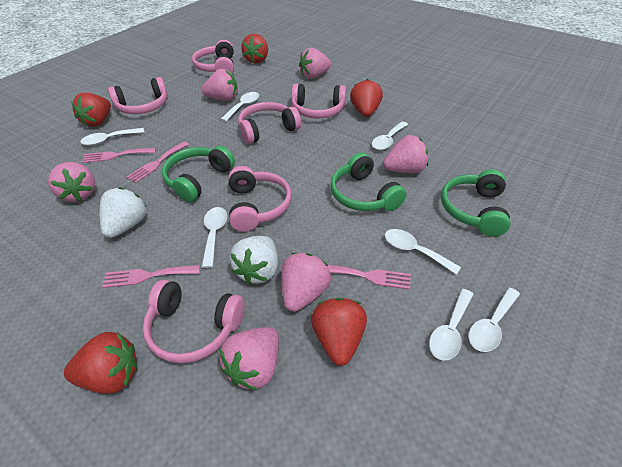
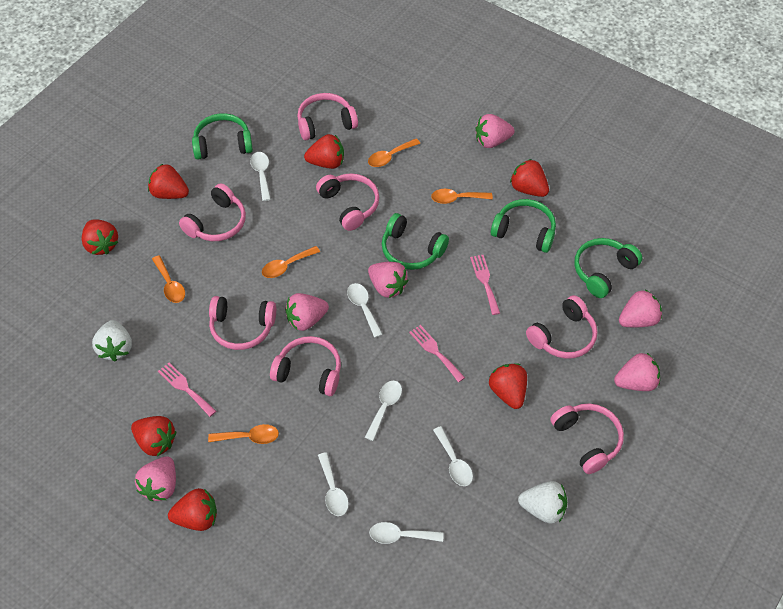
green headphones: [162,146,235,202] [330,152,406,211] [441,169,511,237] = 3 -> [192,113,253,160] [382,213,449,270] [491,199,556,253] [574,238,642,298] = 4
orange spoon: none = 0 -> [152,255,185,303] [208,424,279,444] [262,246,320,278] [368,138,420,167] [431,189,493,204] = 5
pink fork: [82,148,156,163] [102,265,200,288] [126,141,189,183] [327,265,411,290] = 4 -> [158,363,216,417] [409,325,465,382] [470,255,500,315] = 3
pink headphones: [108,77,168,114] [143,280,245,363] [192,40,234,73] [228,166,291,232] [238,102,301,144] [291,84,346,118] = 6 -> [179,183,246,241] [209,296,276,350] [270,336,341,396] [297,93,358,140] [316,173,379,231] [526,295,598,359] [550,404,624,474] = 7
red strawberry: [64,332,137,394] [71,93,111,127] [241,34,268,63] [311,298,367,366] [350,79,383,117] = 5 -> [81,220,118,255] [131,416,176,456] [148,164,189,199] [168,488,217,531] [304,134,344,169] [489,364,527,409] [510,159,549,197] = 7
white spoon: [80,128,145,146] [202,207,227,268] [221,92,259,122] [372,122,408,150] [385,229,461,275] [429,289,473,361] [468,287,520,352] = 7 -> [250,152,271,201] [318,452,349,516] [347,283,383,338] [365,381,402,441] [369,522,443,544] [433,426,473,486] = 6

